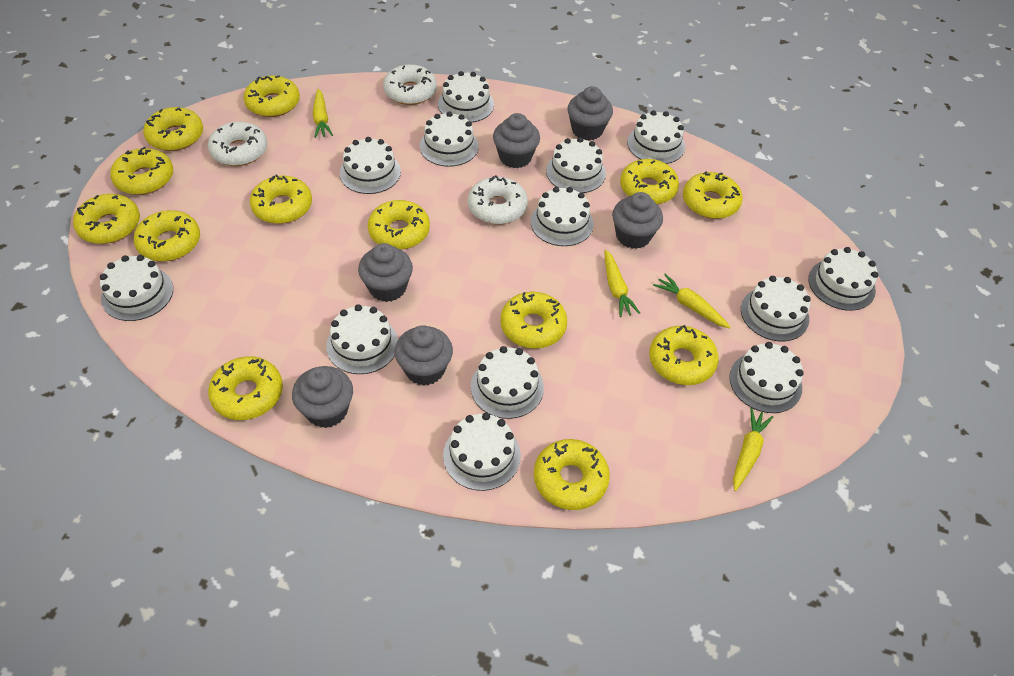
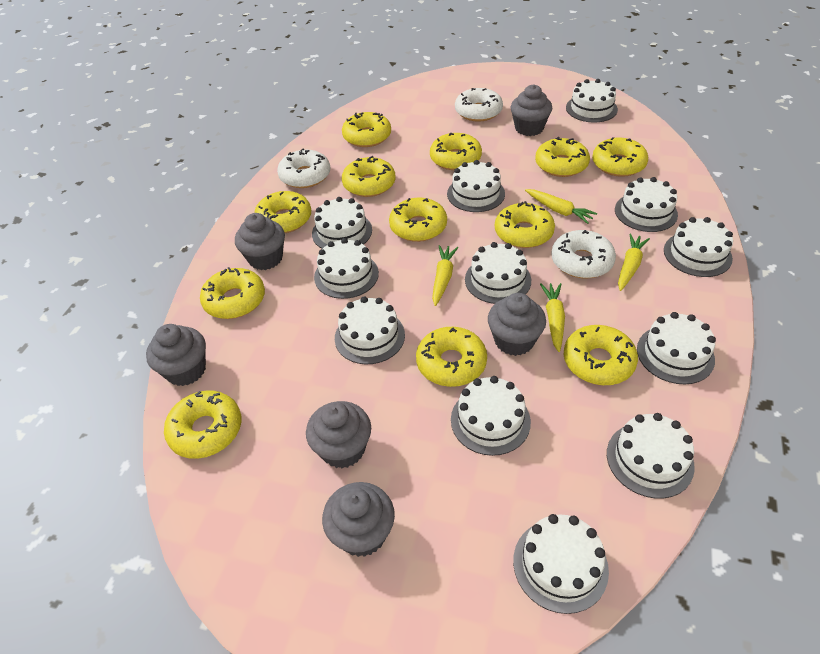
white cake: [100,255,173,321] [326,304,398,374] [340,137,401,194] [420,111,479,167] [438,71,494,123] [443,413,521,491] [471,346,544,419] [531,187,594,246] [546,137,606,193] [627,110,685,164] [729,342,804,413] [741,276,811,341] [808,247,878,311] = 13 -> [312,197,372,249] [314,238,379,299] [335,296,405,364] [447,160,505,212] [451,376,531,456] [465,242,531,304] [513,514,609,614] [566,79,618,123] [607,413,695,499] [615,177,678,232] [637,312,716,384] [664,217,733,277] = 12
yellow donut: [73,194,140,244] [110,147,173,195] [134,210,200,262] [143,107,203,151] [208,356,283,420] [243,75,300,117] [250,174,312,224] [368,200,430,250] [500,292,567,349] [534,439,610,510] [620,159,679,204] [649,325,719,385] [683,171,743,219] = 13 -> [164,390,241,459] [200,267,265,319] [255,191,311,233] [342,112,391,147] [342,156,396,197] [389,198,447,242] [416,327,487,387] [430,133,482,170] [495,201,555,248] [535,137,590,177] [564,325,638,385] [592,137,648,177] = 12

